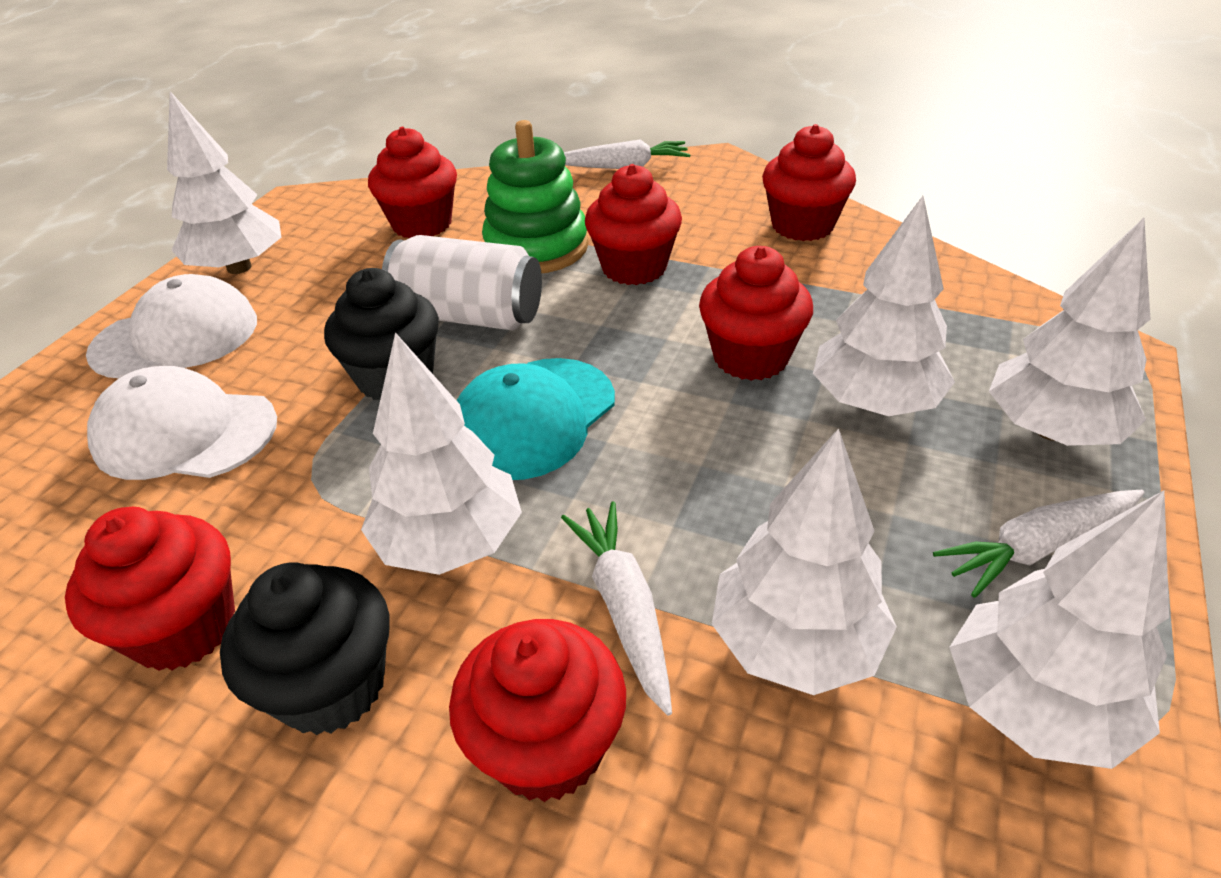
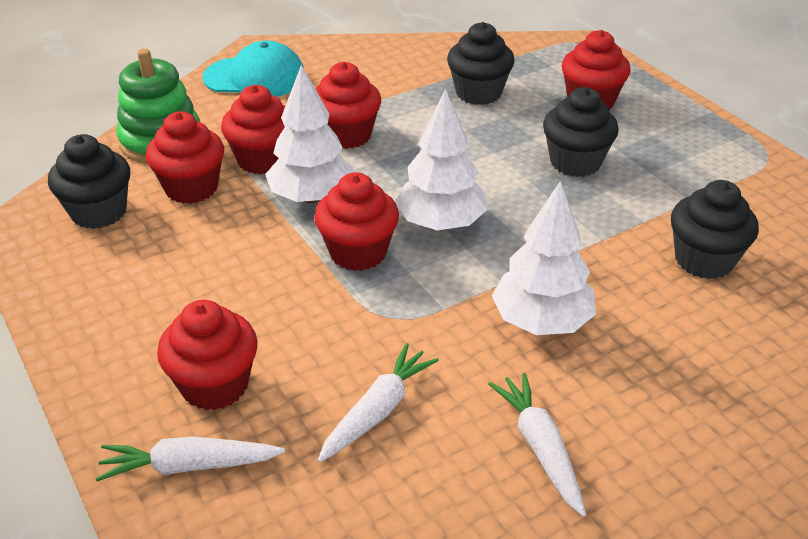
black cupcake: [220,562,389,735] [324,268,439,400] = 2 -> [48,134,130,229] [447,22,515,105] [543,87,619,177] [671,180,759,279] = 4
white can: [382,235,542,331] = 1 -> none = 0
white cap: [86,274,257,378] [87,366,277,480] = 2 -> none = 0
white tree: [167,91,281,274] [361,332,522,575] [712,428,897,695] [813,196,955,416] [949,490,1169,769] [989,218,1150,446] = 6 -> [265,65,354,204] [395,89,487,230] [492,181,596,335] = 3

